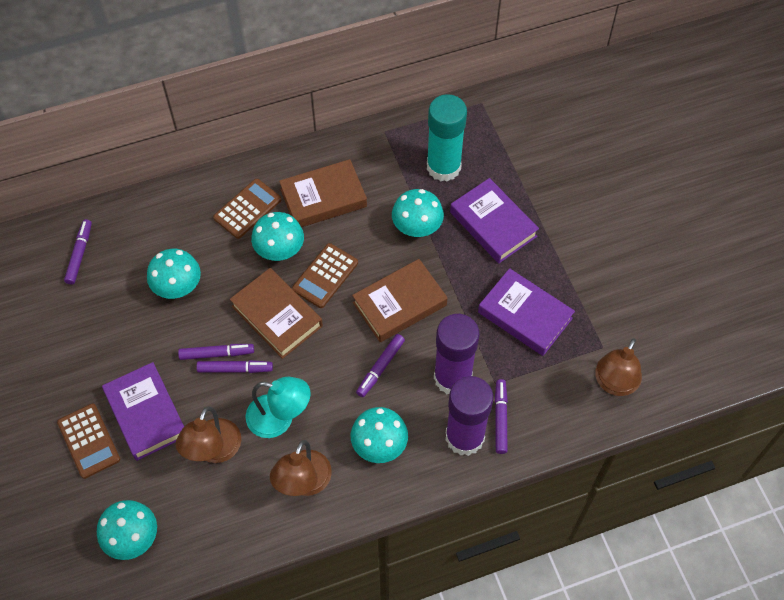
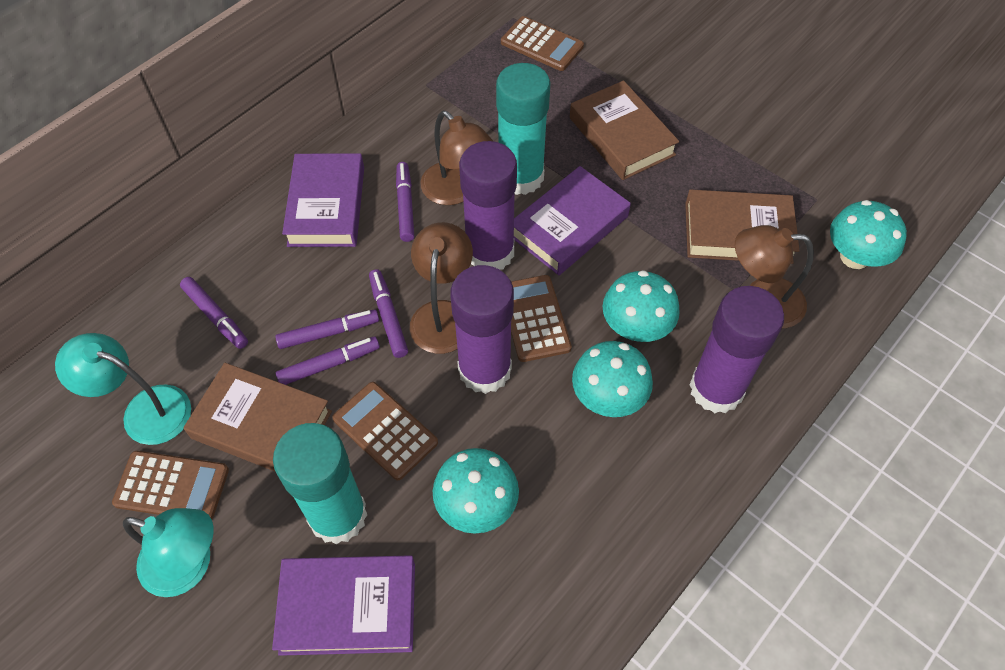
brown calculator: [57,404,120,479] [213,179,281,239] [292,243,358,308] = 3 -> [112,451,229,519] [332,382,438,480] [501,16,584,71] [511,275,572,362] = 4
purple glue stick: [434,314,480,394] [446,376,493,456] = 2 -> [450,265,514,394] [459,141,517,270] [689,286,784,413] = 3
turquoise glue stick: [427,94,467,182] = 1 -> [273,423,367,544] [496,63,551,195] = 2
turquoise lamp: [245,377,311,438] = 1 -> [55,333,191,445] [123,508,214,597] = 2
turquoise mushroom: [97,500,157,560] [147,249,201,299] [251,212,304,261] [351,407,408,463] [392,189,444,237] = 5 -> [433,448,519,533] [572,341,653,417] [603,270,680,342] [830,200,907,269] = 4

